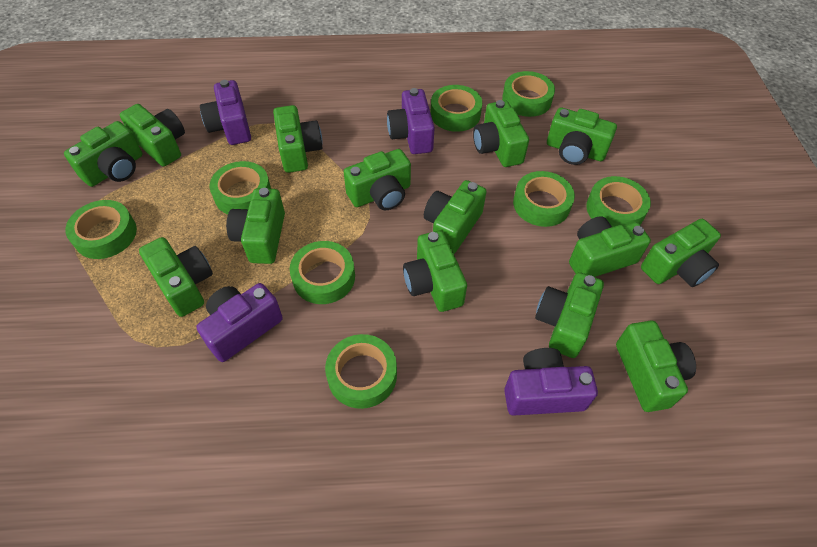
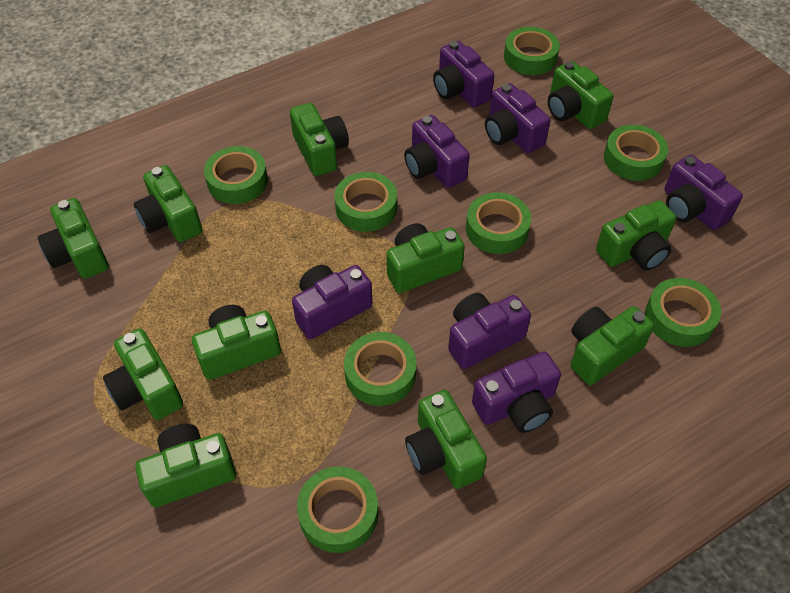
green camera: [64,121,143,187] [120,104,185,166] [139,237,213,317] [226,188,285,264] [273,105,323,173] [344,149,411,210] [403,230,467,312] [424,180,486,254] [473,100,529,167] [535,272,604,358] [547,108,617,165] [569,216,651,277] [616,321,696,412] [641,219,721,287] = 14 -> [38,198,109,279] [103,328,183,420] [134,165,202,242] [135,424,236,507] [192,305,281,380] [290,103,349,176] [387,223,465,293] [405,390,487,489] [548,61,613,129] [571,306,654,385] [596,200,676,271] = 11
purple camera: [196,283,283,362] [200,80,251,145] [387,88,435,154] [504,348,598,416] = 4 -> [292,265,372,339] [404,115,470,188] [433,41,494,107] [448,293,531,369] [472,351,561,433] [485,83,551,153] [664,155,743,230] = 7

